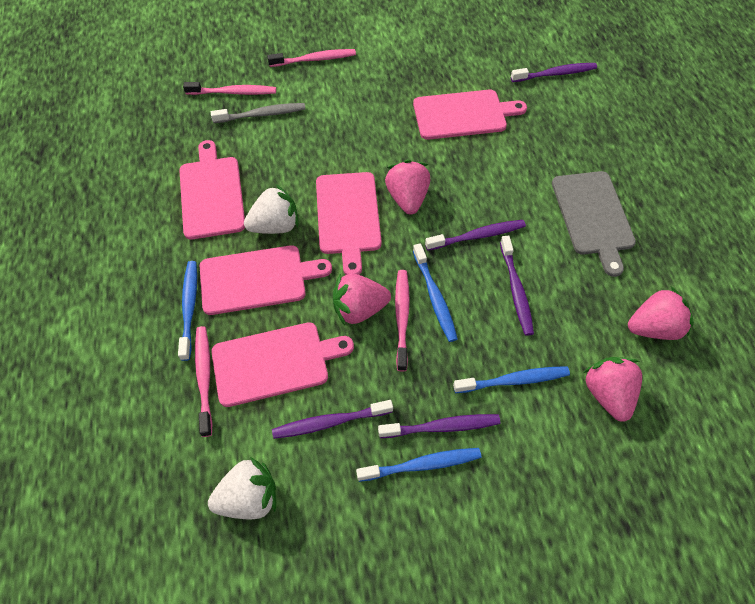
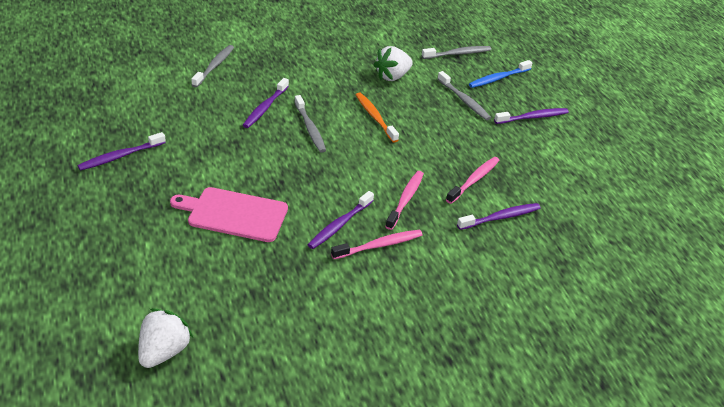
blue toothbrush: [178,261,197,361] [356,448,481,482] [413,243,458,342] [453,366,570,393] = 4 -> [469,60,532,88] = 1
grey cutting board: [552,171,636,277] = 1 -> none = 0
grey toothbrush: [211,103,305,123] = 1 -> [191,45,234,88] [294,95,326,153] [422,46,491,59] [437,71,491,120] = 4
orange toothbrush: none = 0 -> [356,92,399,143] = 1
pink cutting board: [179,140,245,240] [200,245,332,315] [211,322,354,407] [316,172,382,275] [413,90,527,140] = 5 -> [170,187,288,242] = 1
pink strawberry: [333,273,391,326] [385,160,431,214] [583,357,642,422] [628,287,694,340] = 4 -> none = 0
pink toothbrush: [183,82,276,95] [195,326,212,437] [267,49,356,67] [395,270,410,371] = 4 -> [331,230,423,259] [385,171,424,230] [446,157,500,204] = 3

